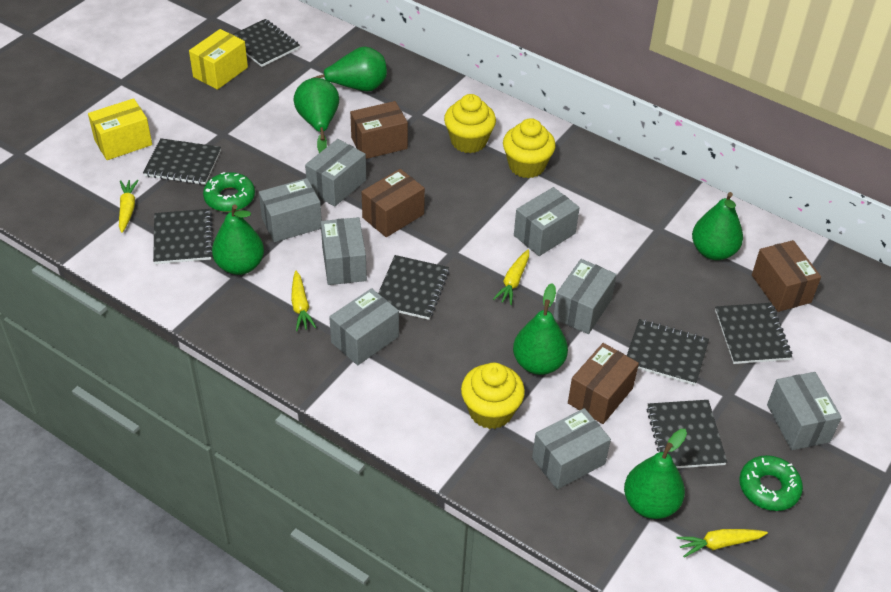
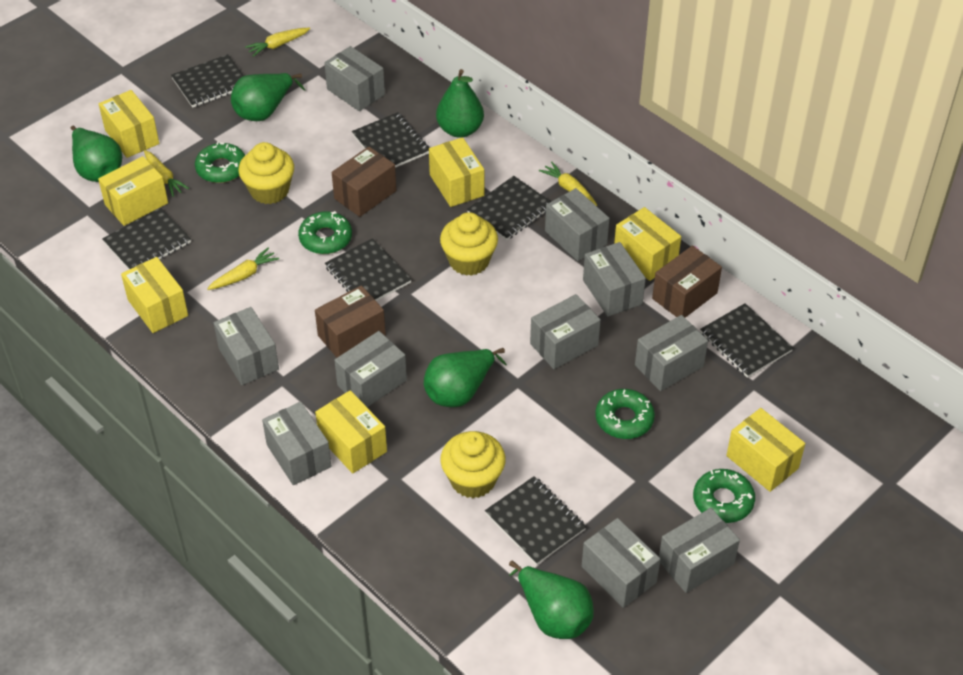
brown box: [350,101,408,159] [362,169,425,237] [568,343,639,424] [752,240,821,312] = 4 -> [315,285,386,357] [332,146,396,217] [652,246,722,318] = 3
green donut: [203,172,255,212] [739,455,803,511] = 2 -> [195,142,245,183] [298,211,352,254] [595,389,655,439] [693,469,755,523] = 4
green pear: [212,204,264,275] [294,78,339,153] [313,46,387,91] [513,283,568,375] [624,429,687,519] [692,192,743,260] = 6 -> [71,126,122,182] [231,73,305,121] [424,348,507,407] [436,69,484,138] [509,561,594,639] = 5
grey box: [259,178,322,242] [305,139,366,207] [321,217,367,285] [329,288,399,365] [514,187,580,256] [532,408,611,490] [553,259,617,334] [767,372,842,450] = 8 -> [214,307,279,385] [262,402,332,485] [324,46,385,111] [334,331,407,407] [530,294,601,369] [545,188,610,261] [582,518,661,608] [583,242,646,317] [635,315,708,391] [659,508,740,593] = 10
yellow box: [88,98,152,160] [189,29,248,90] = 2 -> [98,156,168,226] [99,90,159,158] [121,257,188,333] [315,390,387,474] [429,137,484,207] [614,207,681,281] [726,408,805,492] = 7

